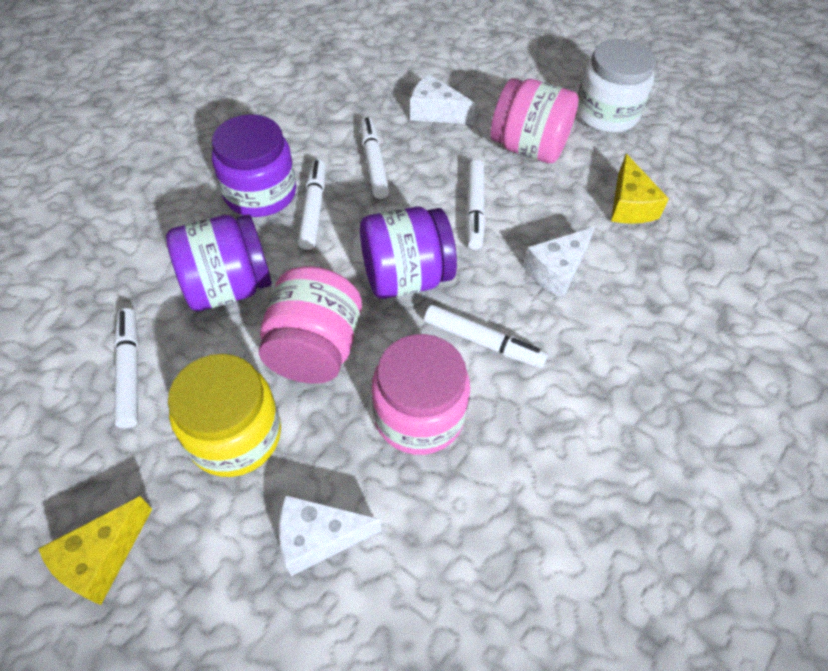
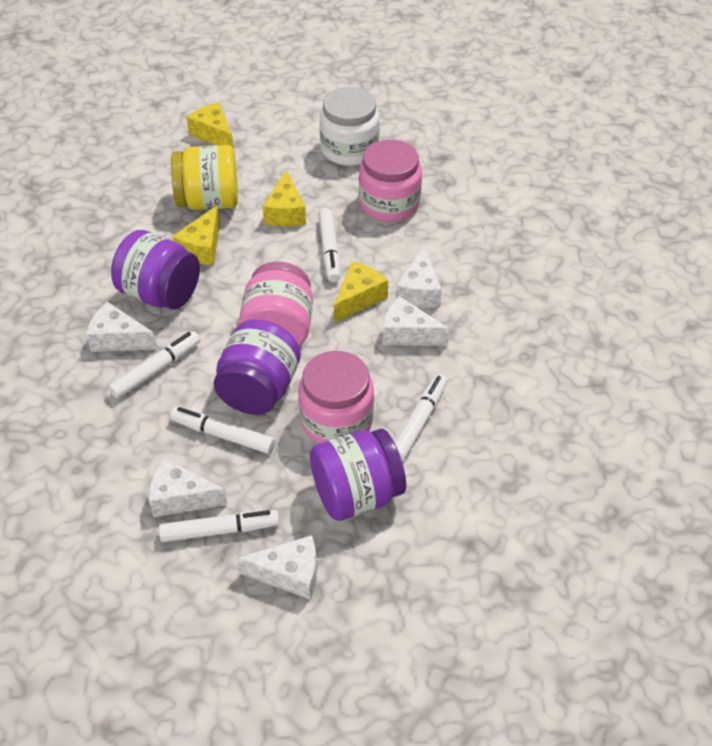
white cheese: [279,494,381,576] [410,74,475,124] [523,227,595,298] = 3 -> [86,302,157,352] [149,458,227,517] [237,535,317,600] [382,296,450,346] [396,246,442,308] = 5
yellow cheese: [38,496,152,605] [611,154,669,224] = 2 -> [172,205,220,265] [187,102,234,150] [263,170,306,226] [334,261,388,323] = 4

